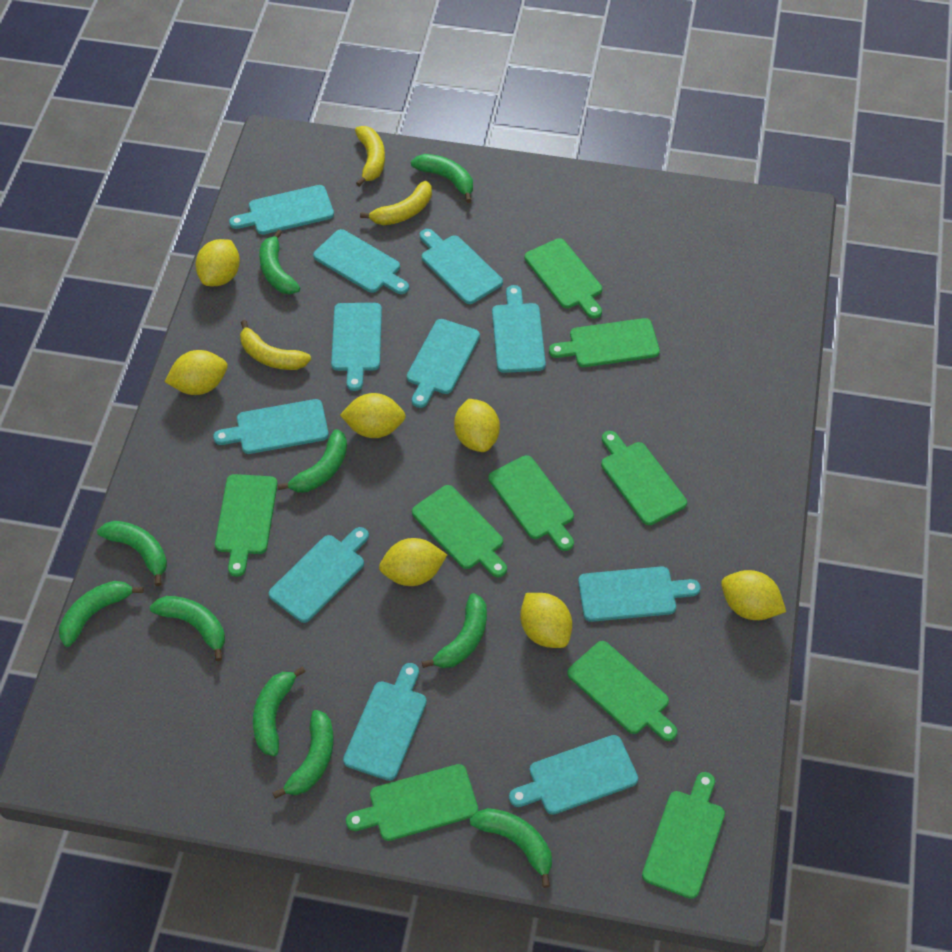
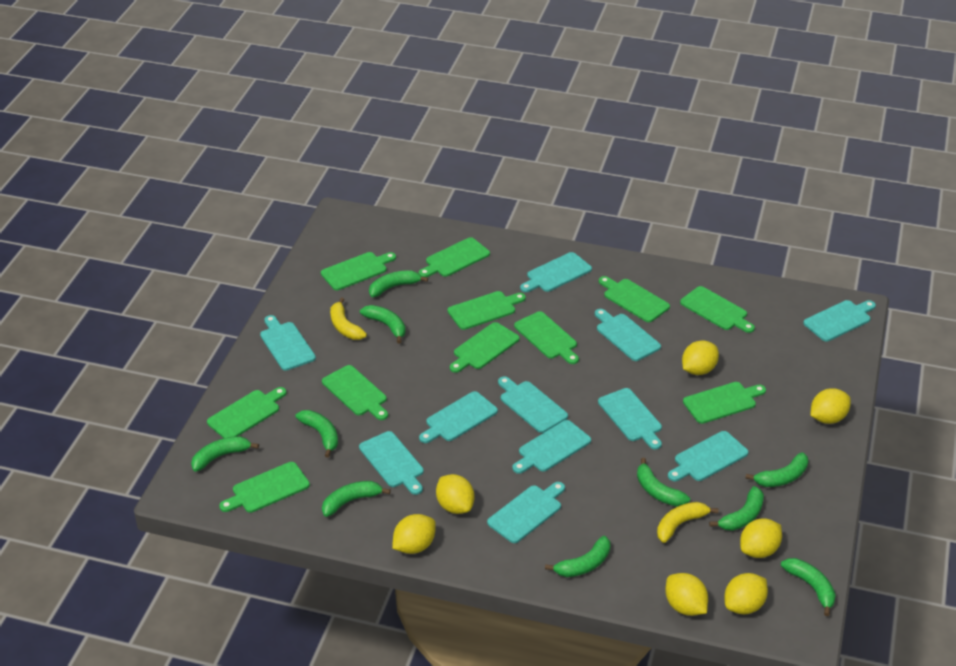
green cutting board: [215,474,278,577] [346,764,478,841] [412,485,507,577] [488,455,574,551] [525,238,602,319] [549,318,660,367] [567,641,677,741] [601,431,687,525] [642,772,725,899] = 9 -> [207,387,287,438] [219,462,310,513] [321,252,396,290] [322,365,388,420] [419,237,490,277] [448,291,526,330] [450,322,520,373] [514,311,579,364] [599,276,670,322] [680,286,755,333] [683,382,766,424] = 11
yellow banana: [240,320,311,370] [355,126,385,187] [360,181,432,225] = 3 -> [330,297,367,340] [657,502,719,543] = 2

